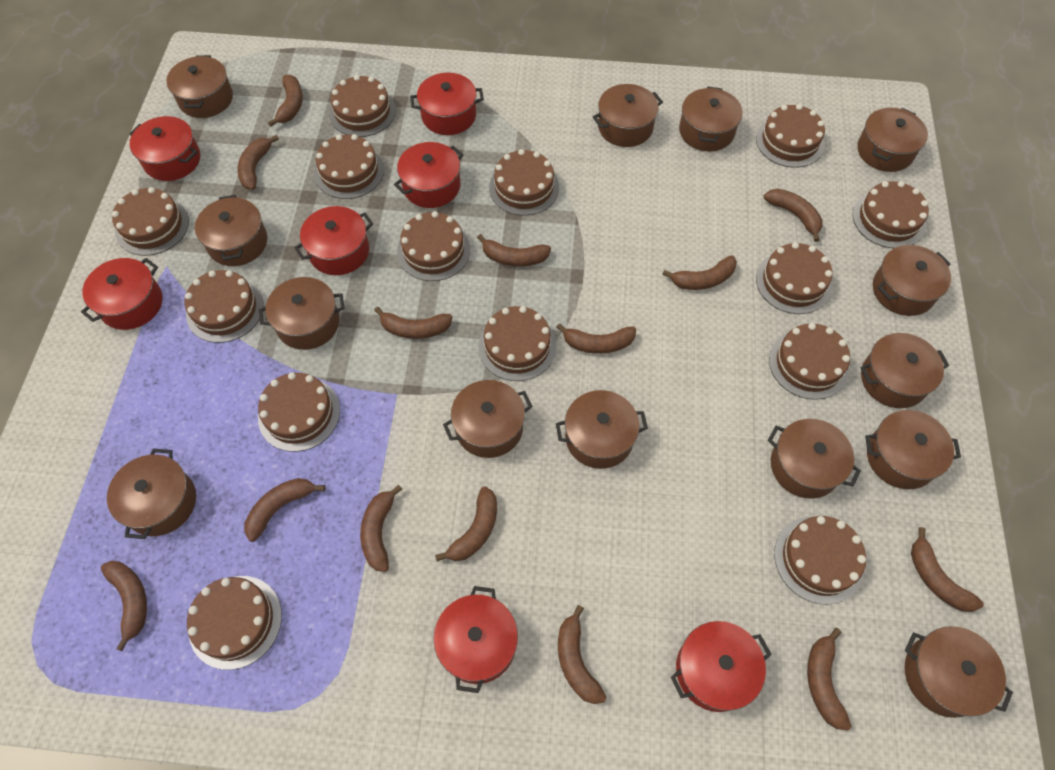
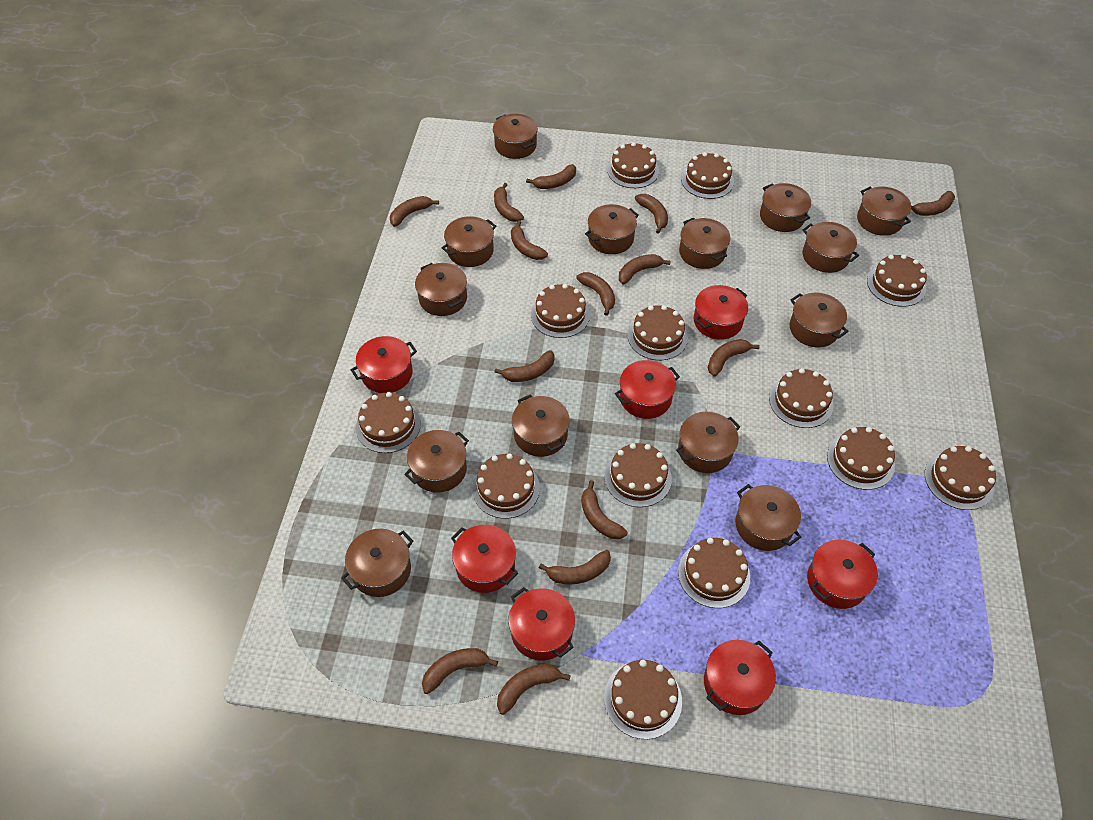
brown cake: [112,187,189,256] [185,270,264,343] [187,576,282,670] [258,372,340,452] [314,134,384,199] [329,75,396,137] [397,211,470,281] [478,306,556,381] [489,149,559,216] [756,104,825,168] [756,242,832,314] [769,323,850,400] [774,516,866,605] [853,181,929,248] = 14 -> [356,392,421,453] [472,453,540,519] [531,284,590,338] [604,660,682,739] [605,443,672,507] [607,142,659,188] [628,305,688,360] [678,538,750,608] [681,152,734,199] [769,368,834,428] [827,427,895,490] [867,254,927,307] [925,446,996,510] = 13

